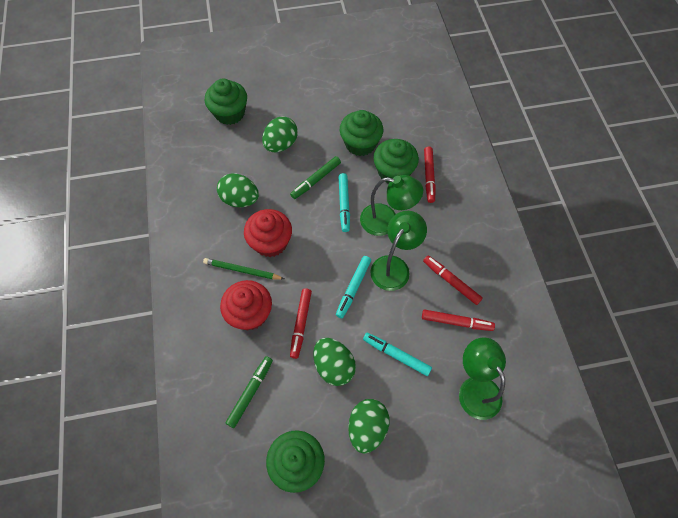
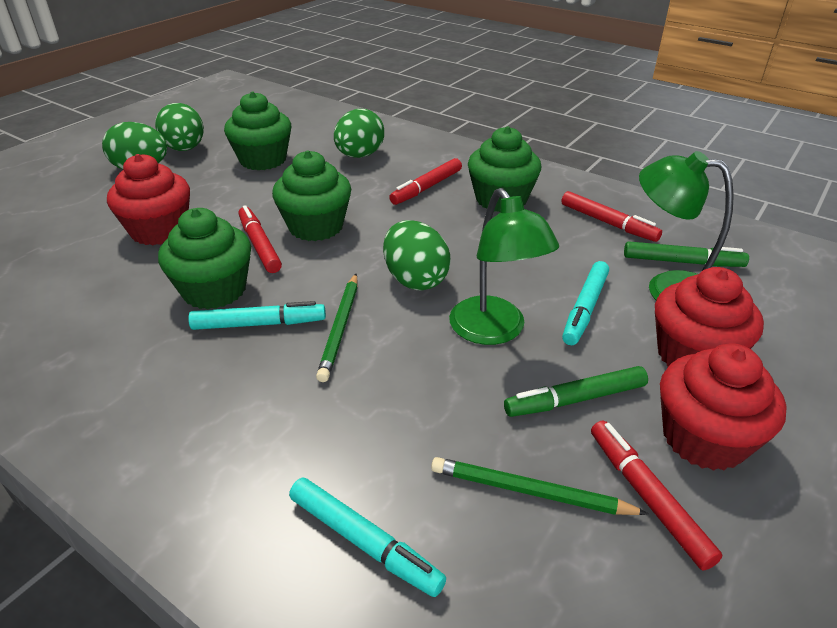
green lamp: [360,175,423,236] [370,211,427,291] [459,337,506,420] = 3 -> [449,188,559,345] [639,151,734,300] = 2
green pencil: [203,258,284,280] = 1 -> [316,274,358,382] [431,457,649,515] = 2
red cupcake: [220,280,272,330] [244,209,292,257] = 2 -> [107,154,190,245] [655,267,764,367] [660,344,787,471] = 3

